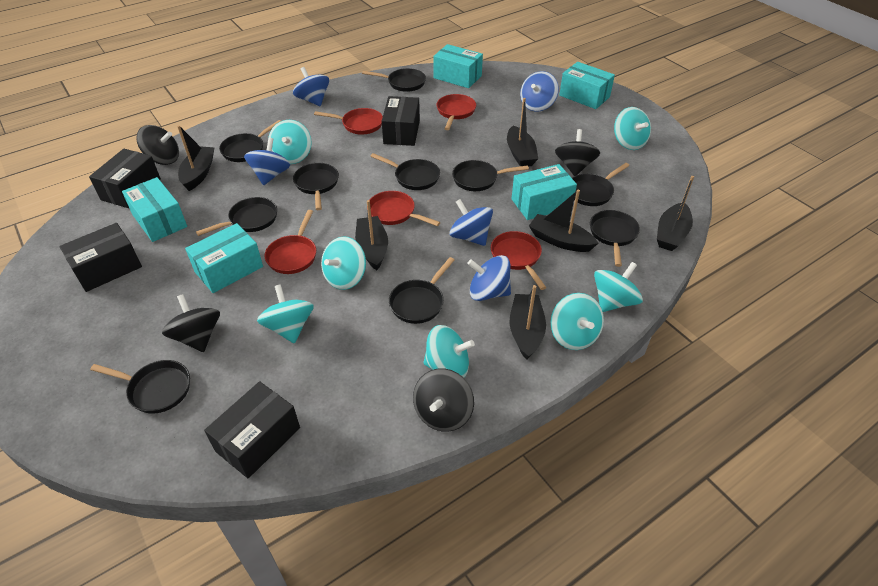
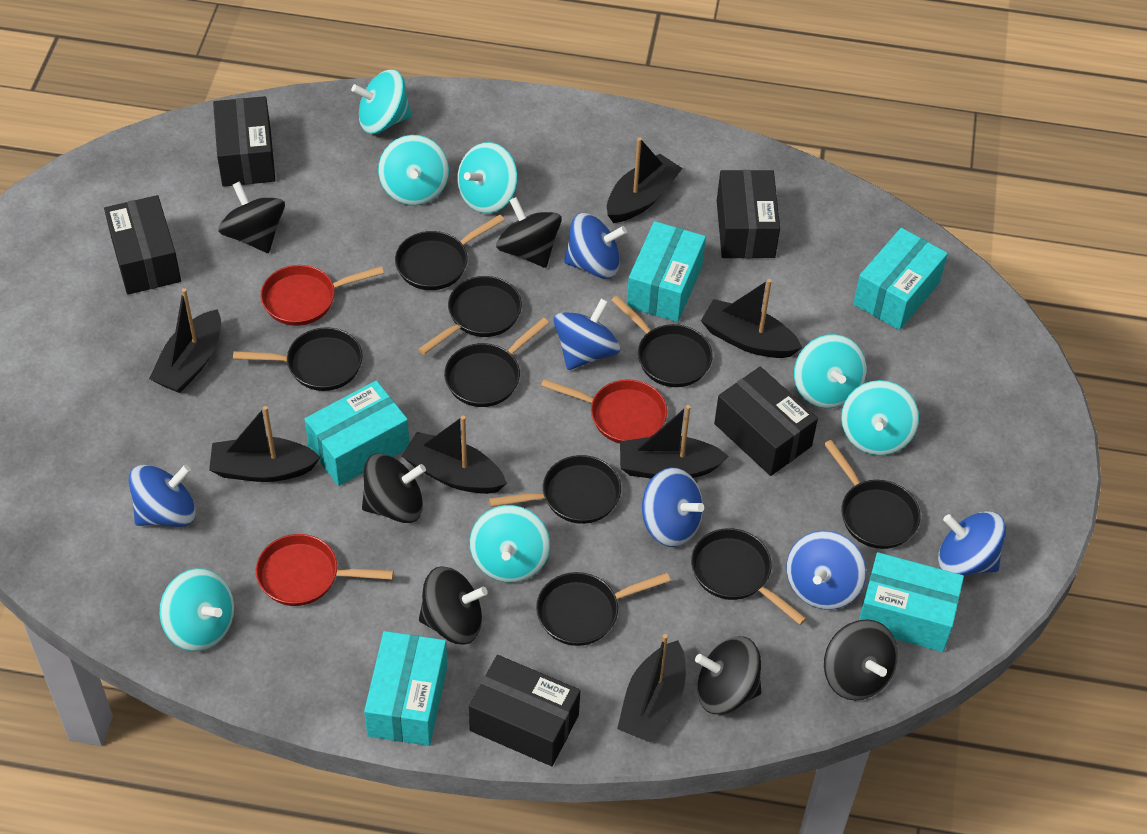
black boat: [177,125,215,191] [355,200,388,270] [507,98,538,167] [509,285,546,360] [529,190,598,252] [657,176,694,251] = 6 -> [149,288,221,393] [209,406,321,482] [402,416,507,494] [607,137,683,223] [617,634,686,742] [620,405,729,479] [701,279,802,358] = 7
black box: [59,223,142,292] [89,149,161,208] [204,381,300,478] [382,96,420,146] = 4 -> [104,195,181,295] [213,96,275,187] [469,655,580,766] [714,366,818,476] [717,170,780,258] = 5
black pan: [90,360,190,414] [196,197,277,236] [219,120,281,162] [293,163,339,210] [362,68,426,92] [370,153,440,190] [389,257,454,324] [452,160,529,191] [572,163,629,206] [590,210,640,267] = 10 -> [233,327,363,391] [395,214,504,290] [418,276,522,355] [444,318,549,407] [489,455,621,524] [536,572,670,646] [611,295,713,387] [691,528,807,625] [824,440,920,549] = 9
black spinning top: [136,125,179,165] [162,294,220,352] [413,368,474,432] [555,129,600,176] = 4 -> [218,181,285,253] [362,454,426,523] [419,566,488,645] [496,197,562,268] [695,637,761,715] [824,619,898,701] = 6
blue spinning top: [244,138,290,185] [293,67,329,106] [450,199,493,246] [467,255,511,301] [520,71,559,112] = 5 -> [129,465,196,527] [553,298,620,370] [564,213,627,279] [642,467,704,547] [786,531,866,610] [938,511,1006,576] = 6
red pan: [264,210,316,274] [314,108,383,135] [370,191,440,226] [436,94,476,130] [491,231,546,290] = 5 -> [256,534,394,606] [261,265,384,326] [541,379,667,443] = 3

